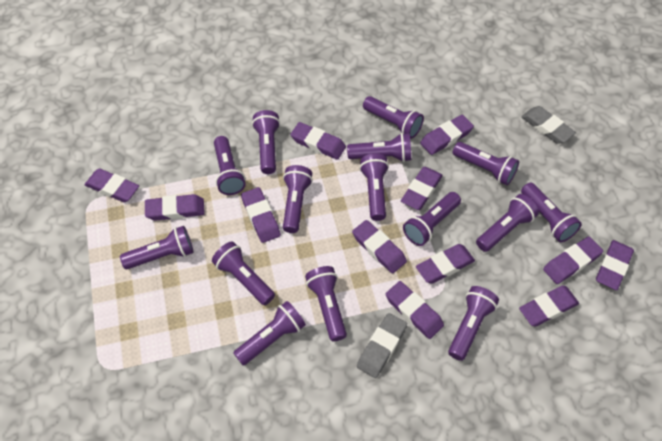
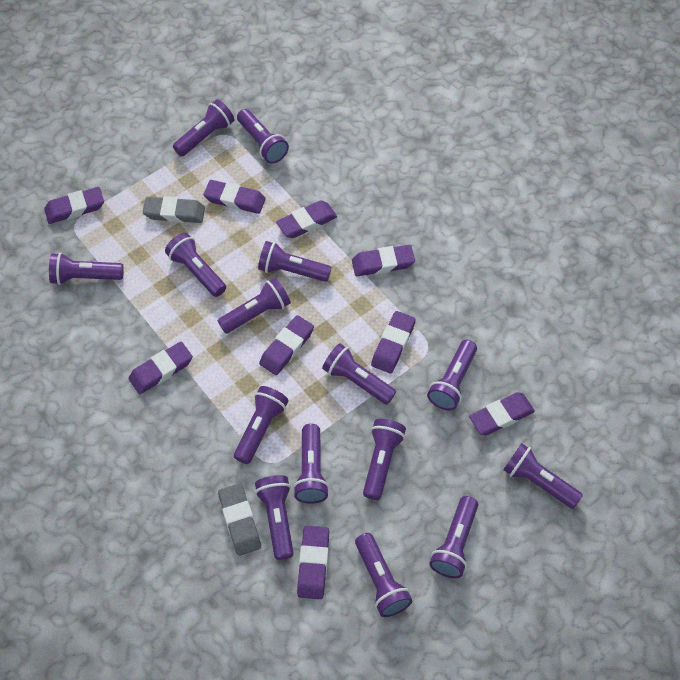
purple eraser: [85,168,139,203] [145,194,205,221] [241,187,281,243] [290,122,346,160] [352,220,407,274] [386,281,444,339] [401,167,443,210] [416,244,475,284] [420,115,474,155] [519,285,579,327] [543,237,603,284] [596,240,634,290] = 12 -> [44,187,104,224] [128,342,193,394] [204,180,266,214] [259,315,314,375] [276,200,337,238] [297,526,329,599] [352,245,415,276] [371,311,416,373] [469,392,535,435] = 9

